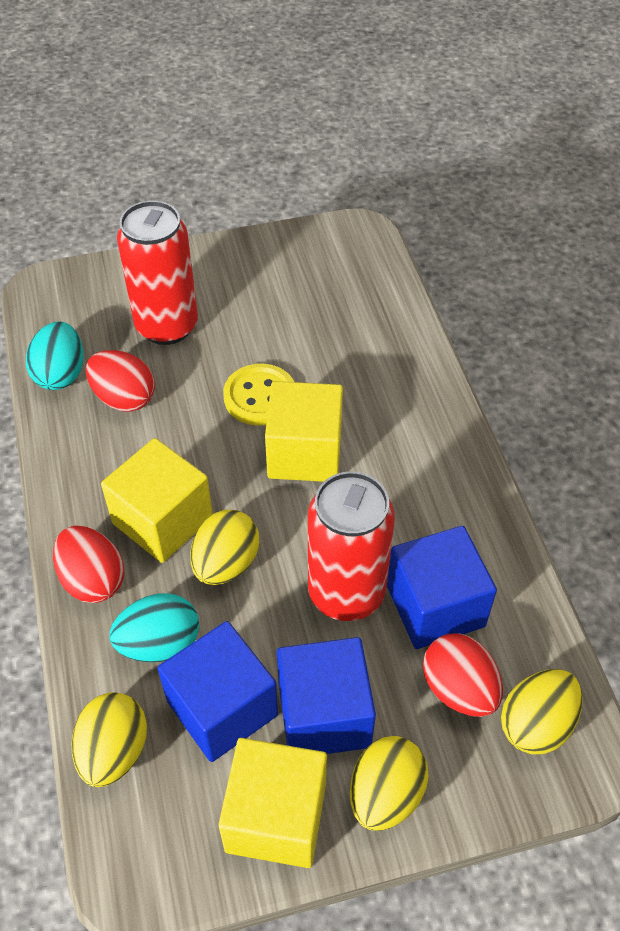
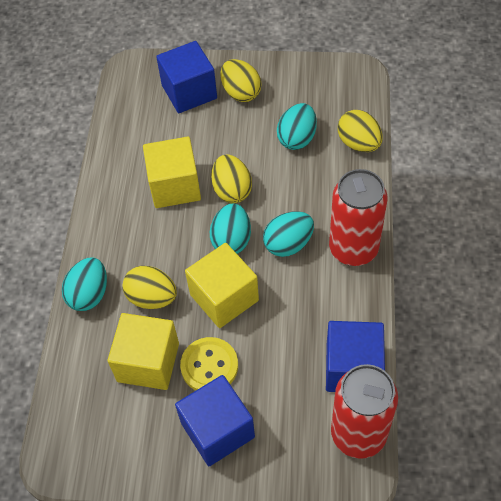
red egg: [53,526,124,603] [86,350,155,412] [423,633,503,717] = 3 -> none = 0
turquoise egg: [26,322,83,390] [109,593,199,662] = 2 -> [62,257,107,311] [210,203,251,254] [263,211,314,257] [277,103,317,150] = 4

